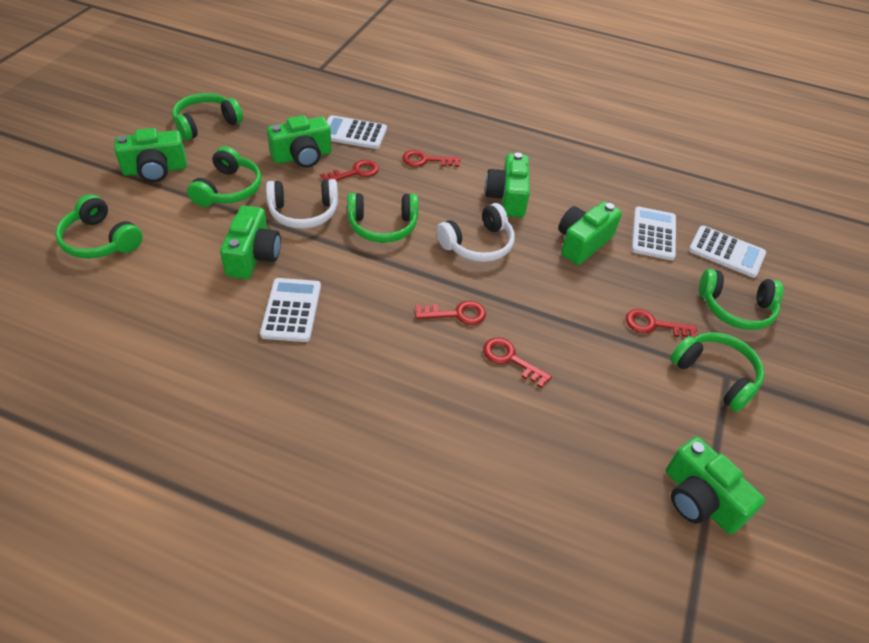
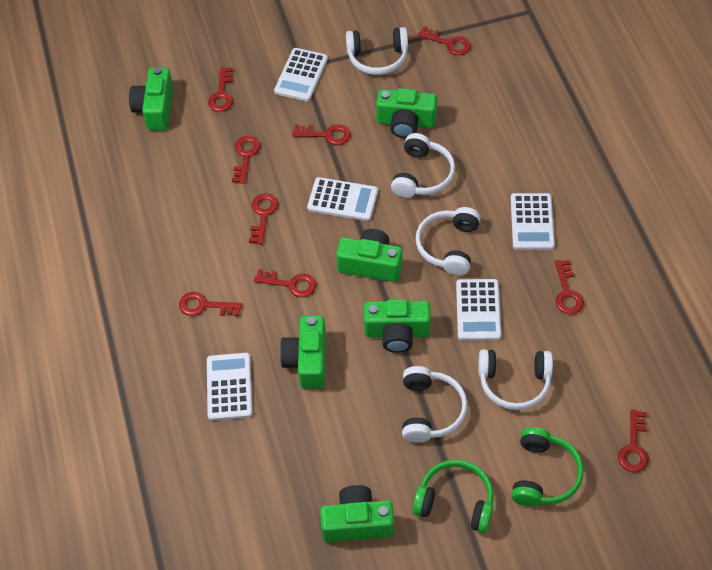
green headphones: [55,194,142,259] [172,93,243,140] [187,146,261,207] [347,193,418,243] [670,333,764,412] [699,269,784,330] = 6 -> [412,460,494,533] [511,427,583,506] = 2
red key: [320,160,379,181] [402,150,460,167] [415,301,486,325] [483,338,552,388] [626,309,697,337] = 5 -> [179,292,242,316] [208,67,233,112] [232,136,260,184] [249,193,278,244] [254,269,316,297] [292,124,351,145] [418,26,471,55] [555,260,584,314] [618,409,649,472] = 9
white calculator: [260,278,321,342] [327,115,387,149] [632,207,676,260] [689,226,766,278] = 4 -> [207,353,252,421] [274,48,328,101] [307,177,378,221] [456,279,501,341] [511,193,555,250] = 5
white headphones: [266,179,338,229] [436,203,515,262] = 2 -> [346,27,408,75] [391,133,455,198] [402,366,468,443] [416,207,480,276] [478,349,553,410] = 5

